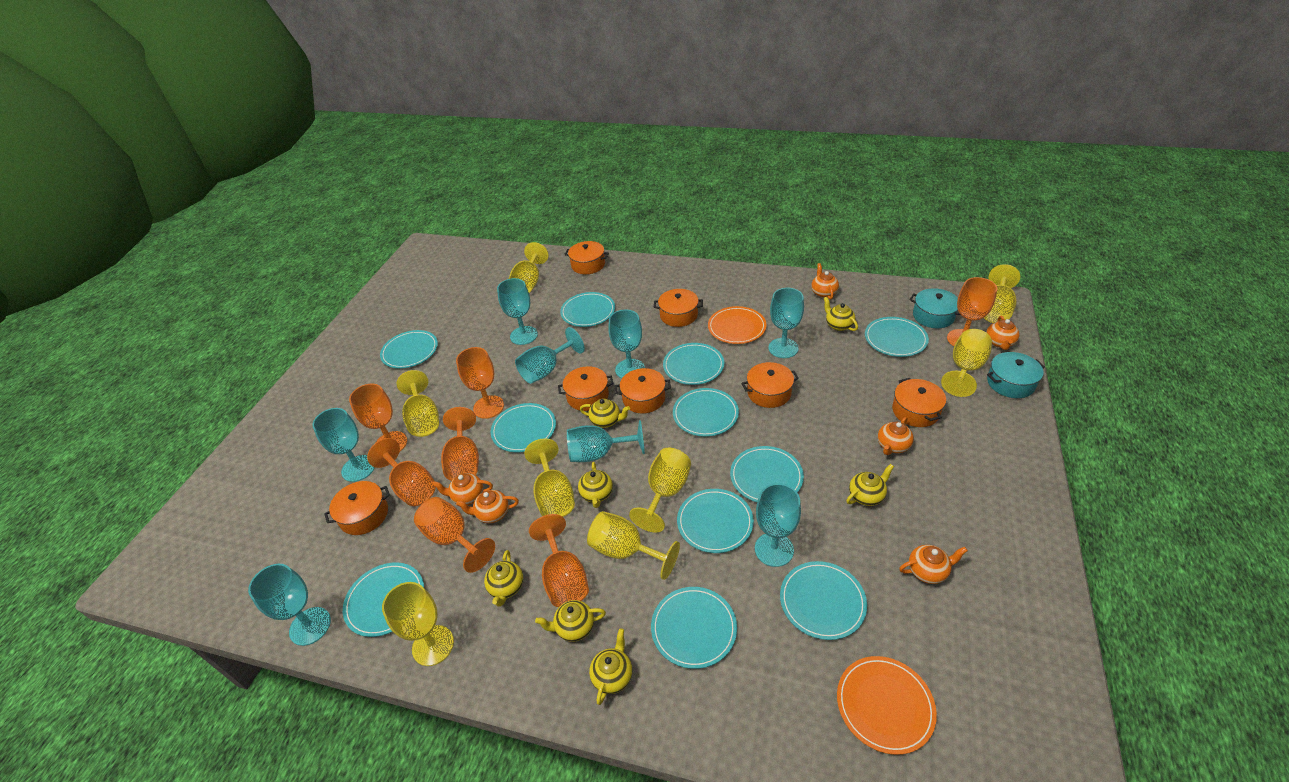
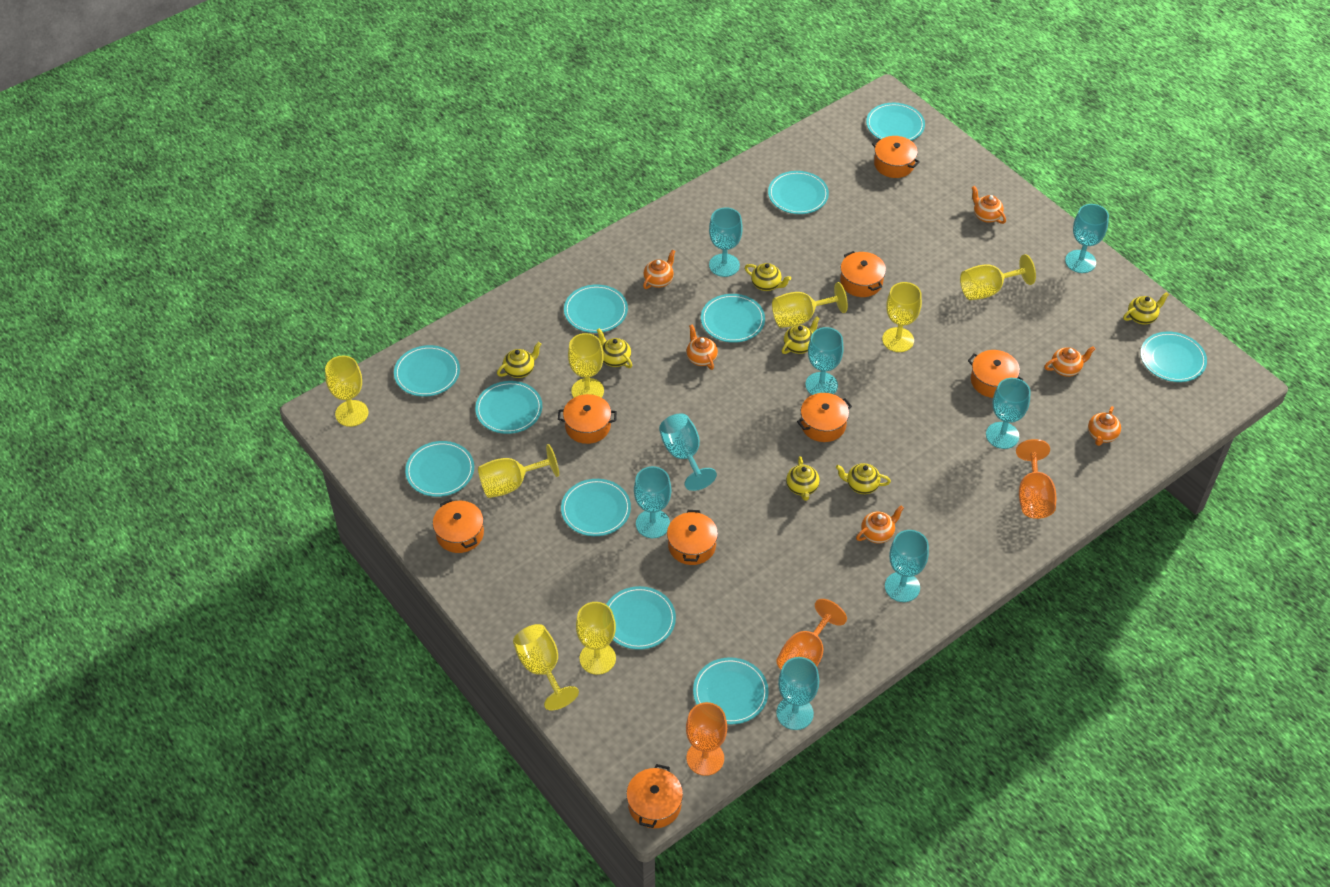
orange goblet: [349,384,407,451] [367,438,436,506] [414,497,495,573] [441,407,479,481] [456,347,504,419] [529,514,589,607] [947,277,997,346] = 7 -> [686,702,727,776] [776,599,847,670] [1016,439,1056,519] = 3
orange plate: [708,306,766,344] [837,656,937,755] = 2 -> none = 0
orange pot: [324,481,390,535] [558,366,614,411] [564,241,609,274] [615,368,671,414] [654,289,703,327] [741,362,799,408] [892,378,946,427] = 7 -> [433,499,484,553] [558,394,617,444] [626,764,683,828] [667,510,718,565] [797,393,852,442] [840,251,886,297] [872,136,920,178] [968,350,1023,398] = 8
turquoise pot: [909,288,960,328] [987,352,1045,398] = 2 -> none = 0

